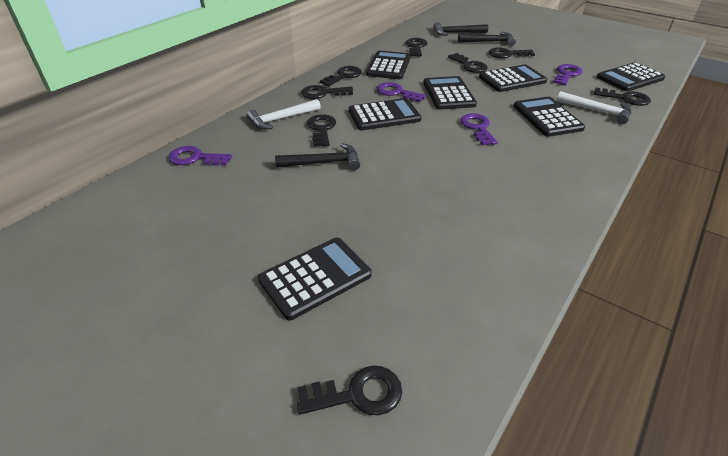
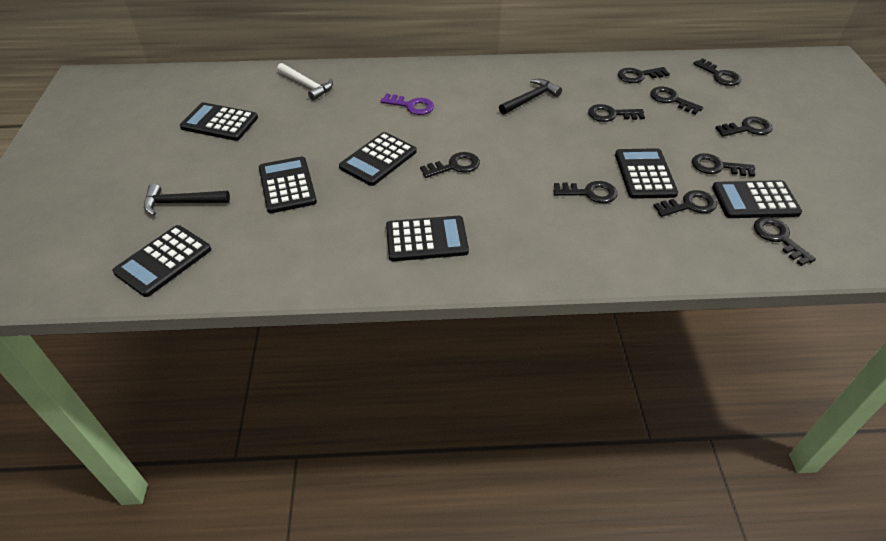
black hammer: [275,143,360,170] [433,22,488,36] [458,32,516,46] = 3 -> [144,184,230,216] [499,79,562,115] = 2
black key: [297,366,402,415] [301,85,353,99] [307,114,336,146] [320,66,362,86] [405,38,428,57] [448,53,488,73] [489,47,535,58] [594,88,651,106] = 8 -> [420,152,480,178] [553,181,617,203] [588,104,645,122] [618,67,670,83] [650,87,703,115] [653,190,717,217] [692,153,755,177] [693,58,741,86] [715,117,773,137] [754,217,816,266] = 10
purple key: [168,146,232,166] [376,82,426,102] [460,113,498,145] [553,64,583,86] = 4 -> [380,94,434,115] = 1
white hammer: [247,99,321,129] [557,91,631,124] = 2 -> [277,63,333,101] = 1

